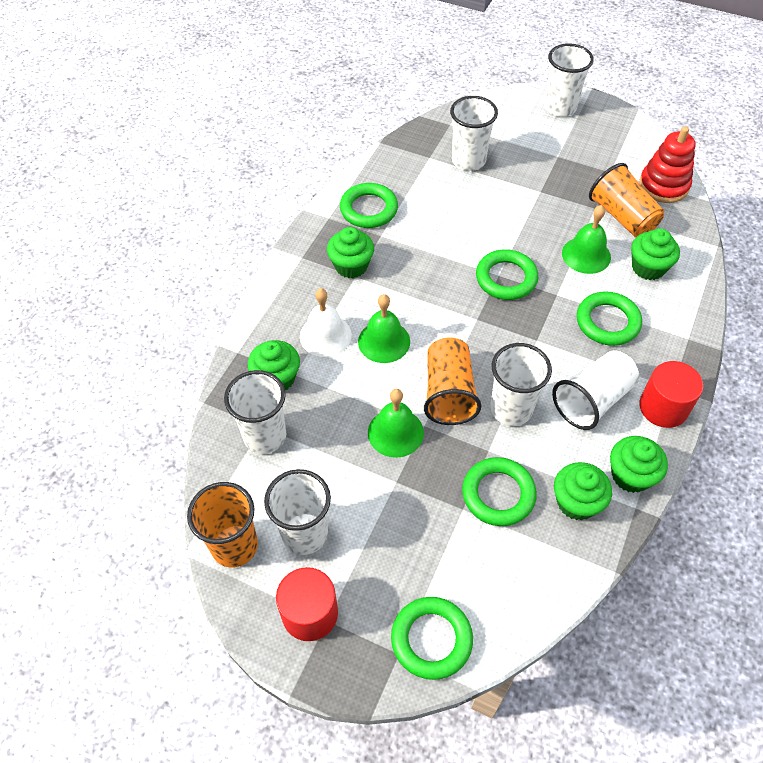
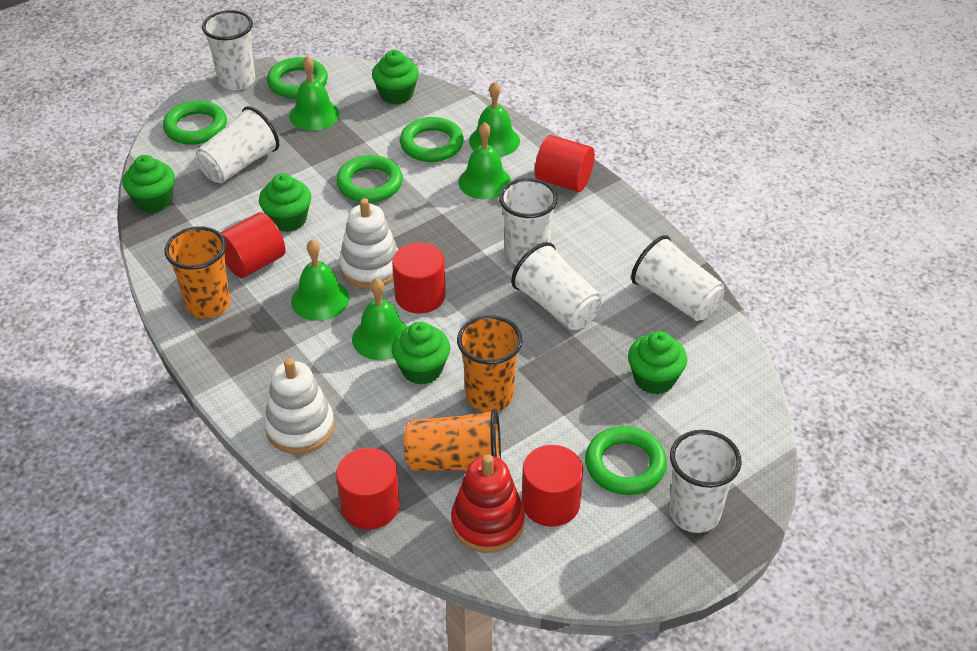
green bell: [358,294,410,363] [368,389,424,458] [562,205,611,274] = 3 -> [290,56,339,131] [291,239,349,321] [352,278,408,360] [459,122,511,199] [469,82,520,157] = 5
red cylinder: [276,567,338,641] [639,361,703,428] = 2 -> [221,212,286,278] [336,448,400,529] [392,243,446,313] [522,445,583,527] [535,135,595,192] = 5
white bell: [300,288,352,357] = 1 -> none = 0
white stacking toy: none = 0 -> [264,358,335,454] [339,198,398,289] = 2

